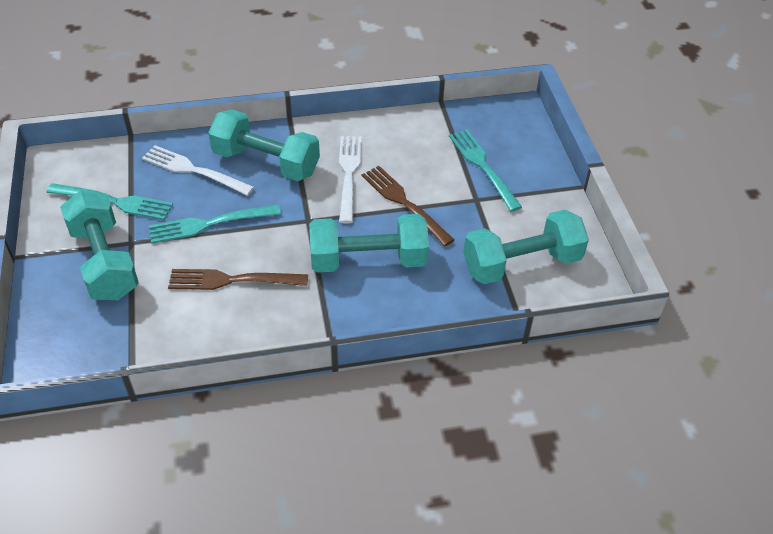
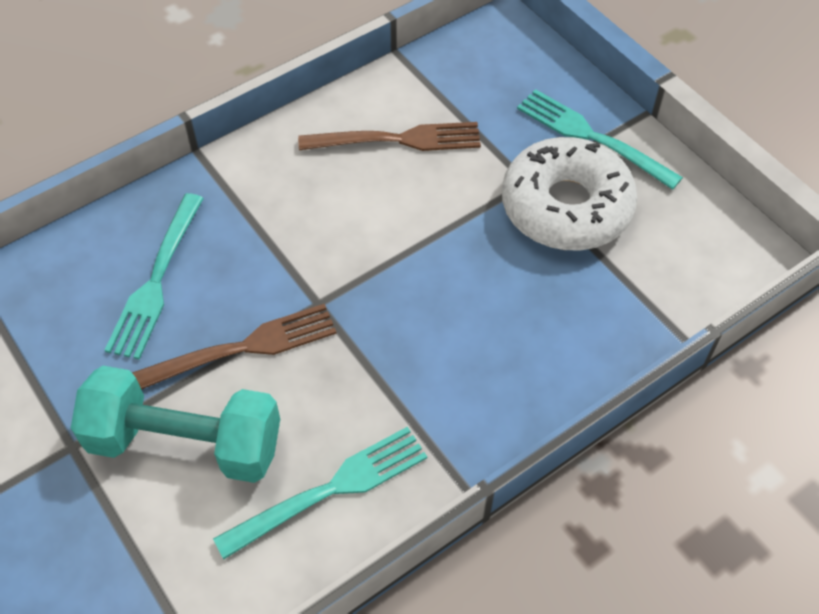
turquoise dumbbell: [60,190,139,300] [208,110,320,181] [309,214,429,273] [463,210,589,284] = 4 -> [71,366,280,483] = 1
white donut: none = 0 -> [502,137,638,250] = 1
white fork: [142,145,254,196] [339,136,362,223] = 2 -> none = 0

